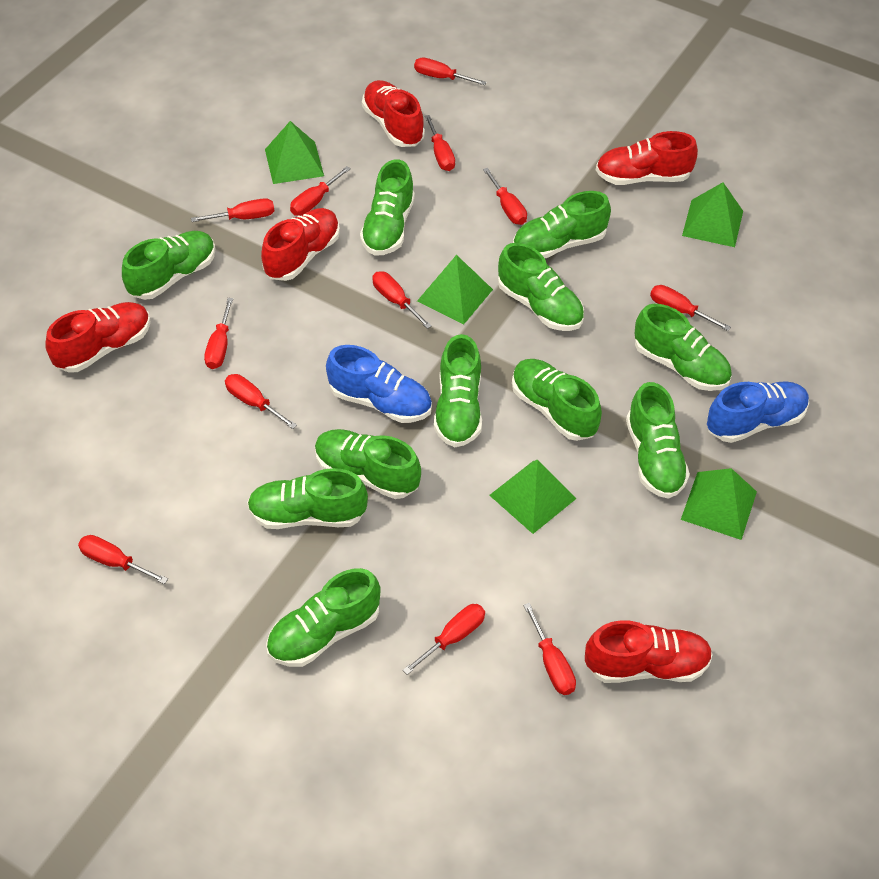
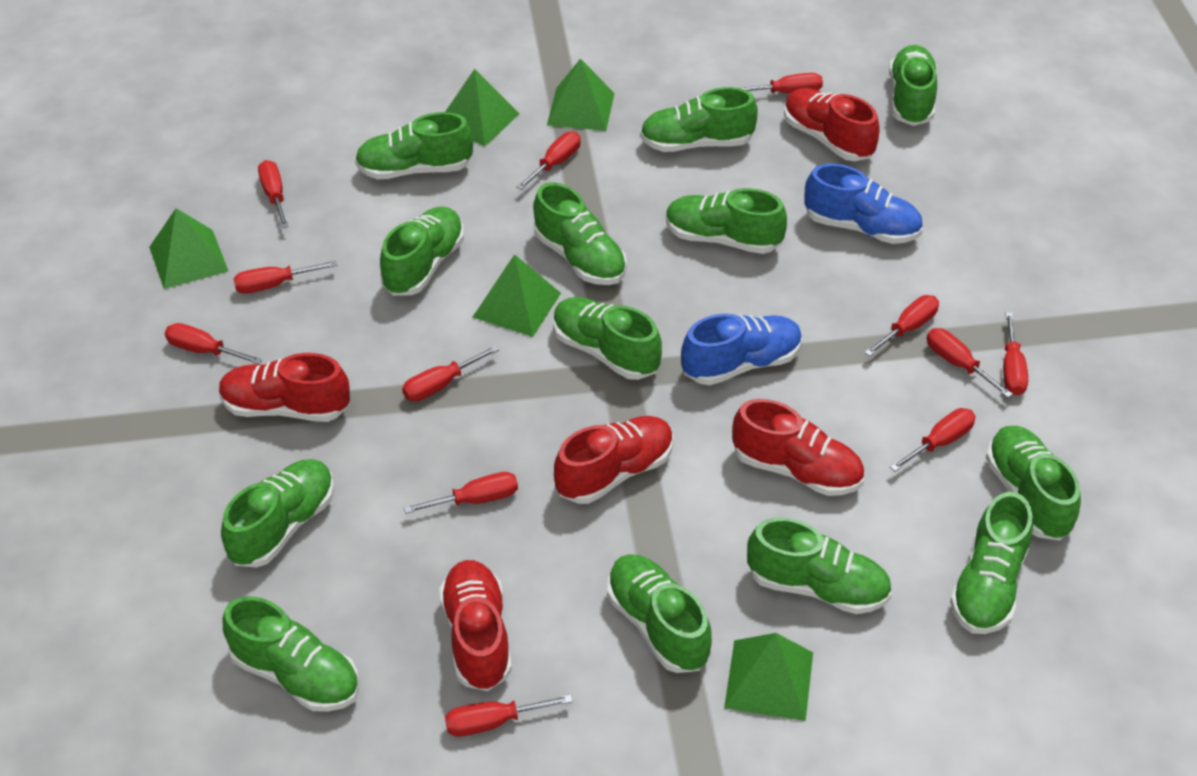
green shoe: [122,231,215,300] [247,468,368,529] [266,568,381,667] [315,429,421,499] [360,159,415,256] [434,334,482,447] [498,243,584,331] [512,359,602,441] [513,191,611,258] [626,382,690,499] [635,304,732,391] = 11 -> [221,459,334,567] [223,596,359,712] [355,112,473,179] [380,206,464,296] [533,182,627,285] [553,297,662,380] [607,554,712,673] [640,87,758,152] [666,188,787,254] [747,518,892,614] [889,45,937,126] [950,492,1033,634] [986,426,1081,540] = 13

